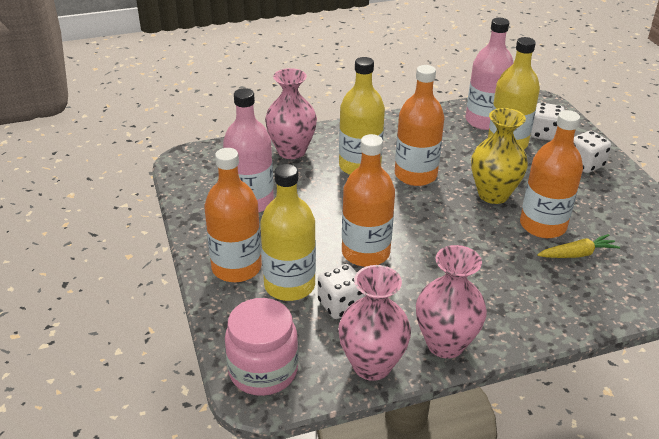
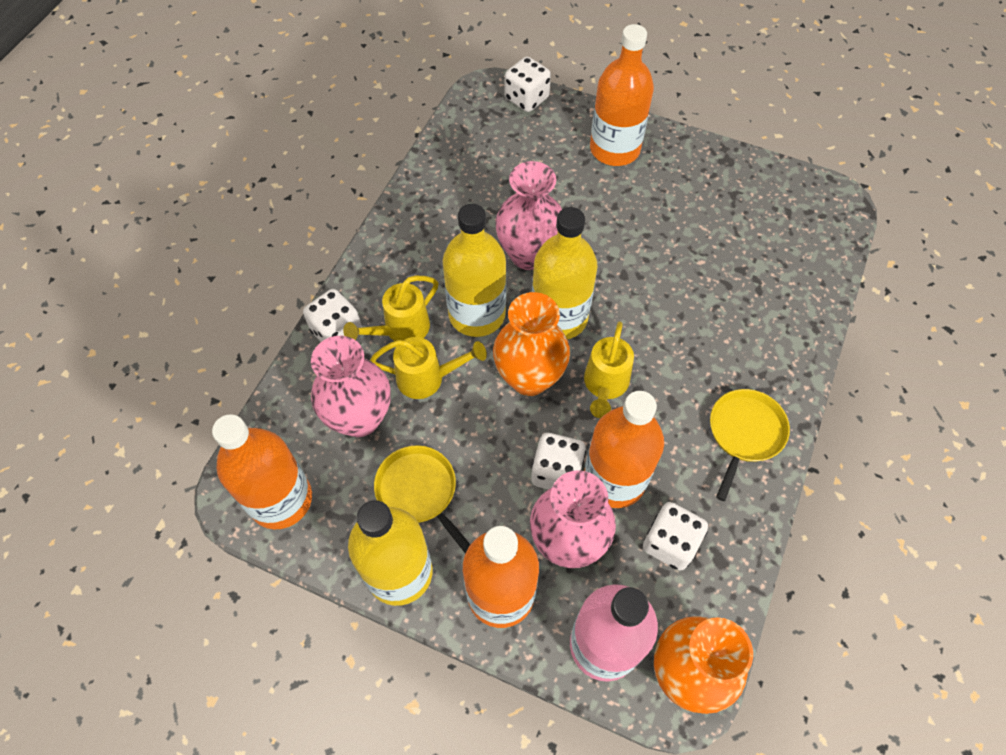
orange vase: none = 0 -> [493,292,570,396] [654,616,753,714] = 2
pink bottle: [223,88,274,213] [466,18,513,130] = 2 -> [570,584,658,682] = 1
pink jar: [225,298,298,396] = 1 -> none = 0
white dice: [318,264,365,319] [531,103,565,141] [574,131,611,173] = 3 -> [303,289,362,342] [505,57,551,112] [531,433,586,489] [643,502,708,570] = 4
yellow carrot: [537,234,620,258] = 1 -> none = 0
yellow pan: none = 0 -> [374,445,470,553] [710,389,790,501] = 2
yellow vase: [471,108,528,204] = 1 -> none = 0
yellow watering can: none = 0 -> [343,276,439,341] [370,337,487,399] [584,321,634,418] = 3

